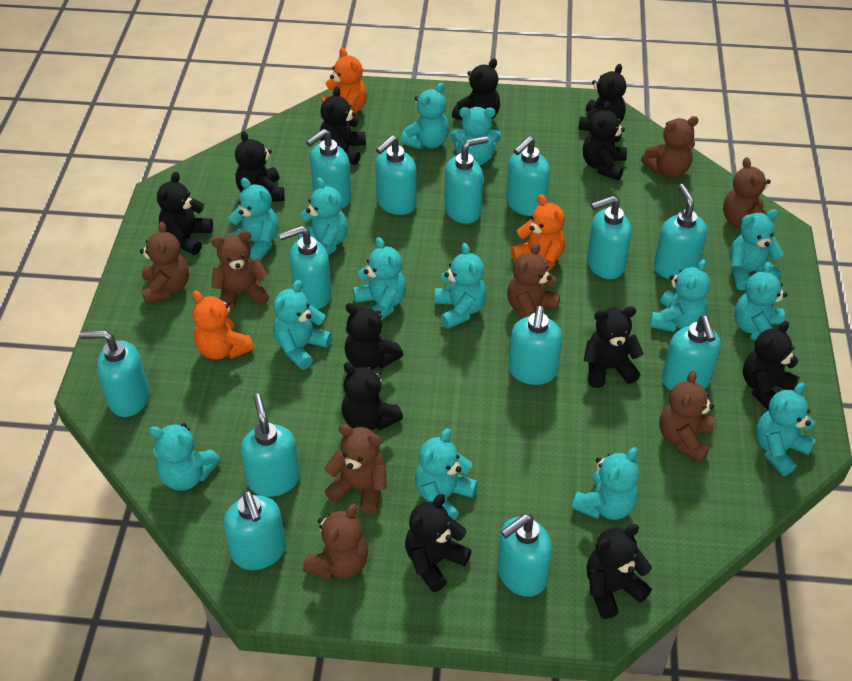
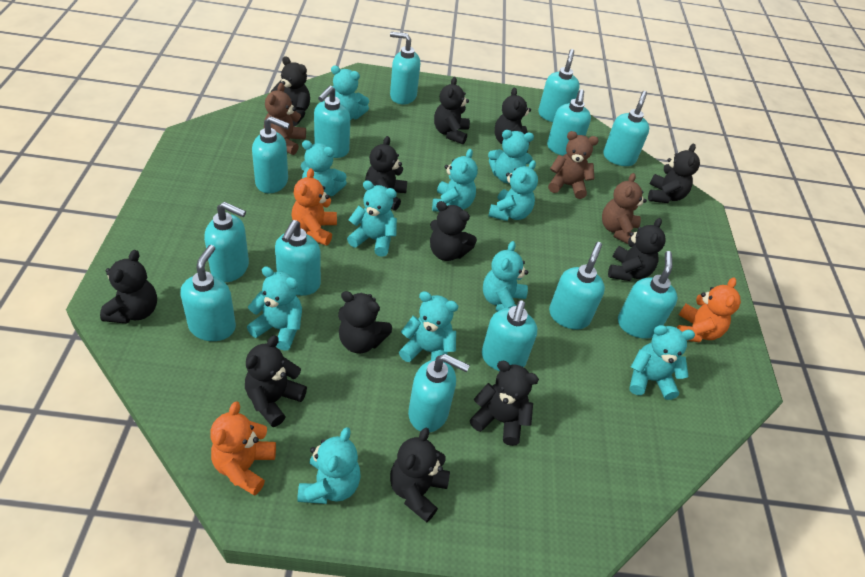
brown teddy bear: [140,222,189,305] [211,230,269,312] [303,503,368,579] [324,424,387,514] [507,243,560,319] [641,116,699,178] [659,371,714,463] [723,157,771,227] = 8 -> [264,83,306,155] [548,131,599,199] [602,173,647,244] = 3
turquoise teddy bear: [149,423,220,491] [227,178,279,261] [273,280,332,370] [298,178,348,256] [353,237,406,320] [400,83,449,149] [415,428,478,520] [435,243,487,329] [450,107,502,166] [572,447,639,520] [650,259,710,332] [730,209,784,290] [734,262,787,341] [756,382,816,476] = 14 -> [247,266,302,351] [297,427,361,504] [301,140,347,196] [331,65,369,120] [347,180,397,257] [399,291,458,362] [432,149,478,212] [483,241,528,311] [488,130,534,183] [488,160,538,221] [630,325,695,400] = 11

